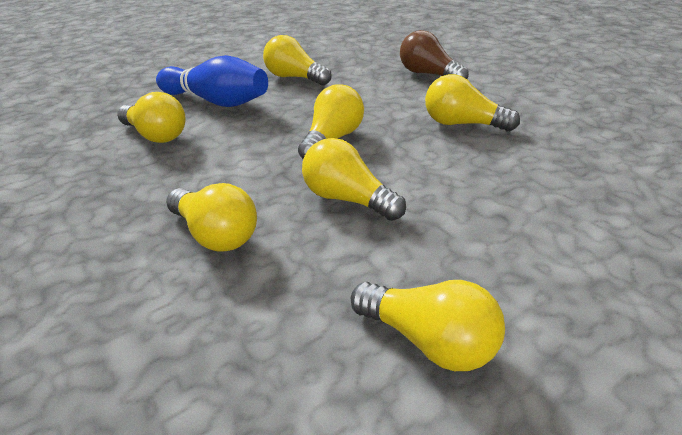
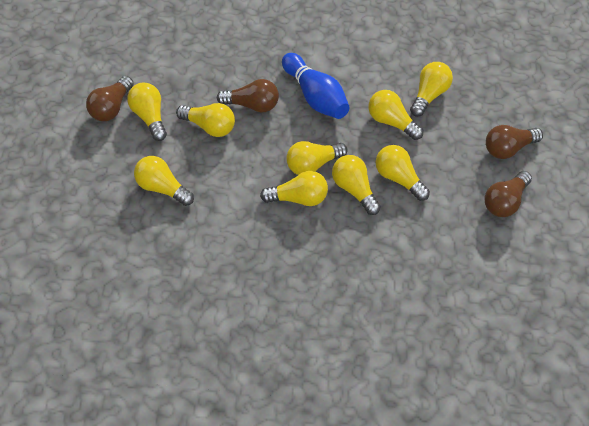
brown light bulb: [400,30,469,79] = 1 -> [86,76,134,121] [217,79,279,113] [484,171,532,217] [486,125,543,159] = 4
yellow light bulb: [117,92,186,143] [166,183,257,251] [263,35,332,85] [298,84,364,159] [302,138,406,221] [351,280,505,371] [425,74,520,131] = 7 -> [127,82,167,141] [134,156,194,206] [176,103,235,137] [260,171,328,206] [286,141,348,175] [332,155,381,215] [369,90,423,140] [376,145,430,201] [410,62,453,117] = 9

